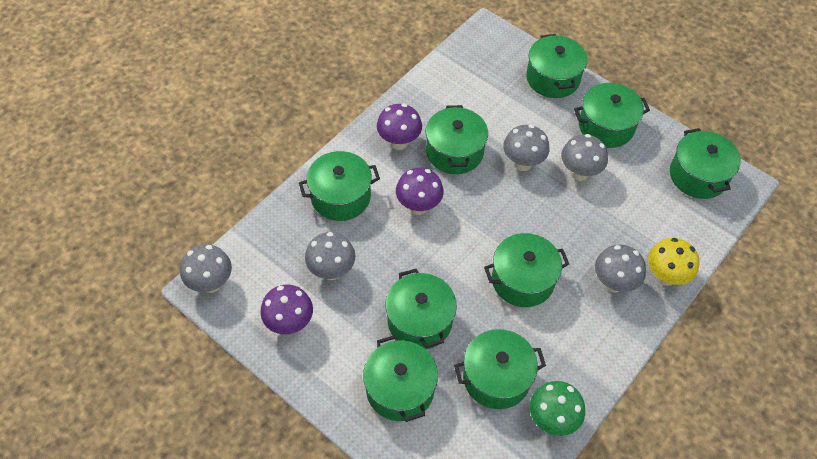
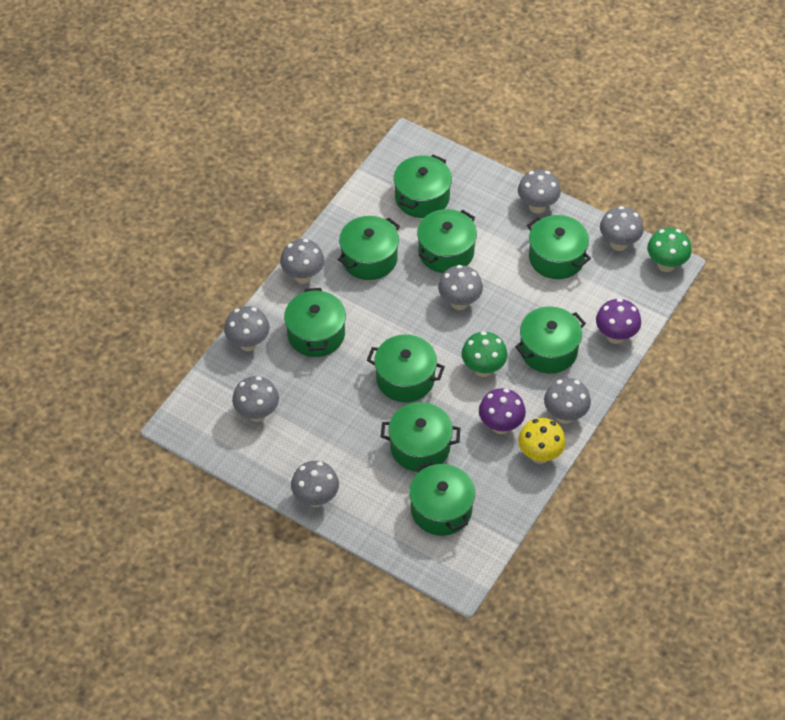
green mushroom: [530,381,585,436] = 1 -> [461,331,508,377] [647,228,692,272] = 2
grey mushroom: [180,244,232,293] [305,232,355,280] [503,125,550,171] [561,134,608,181] [595,244,646,293] = 5 -> [224,306,270,351] [232,376,279,422] [280,239,324,284] [291,461,339,507] [438,265,483,310] [518,170,561,214] [544,378,591,424] [600,206,644,251] = 8
purple mushroom: [260,285,313,334] [377,104,422,150] [396,168,444,215] = 3 -> [479,388,526,434] [596,298,641,344] = 2

